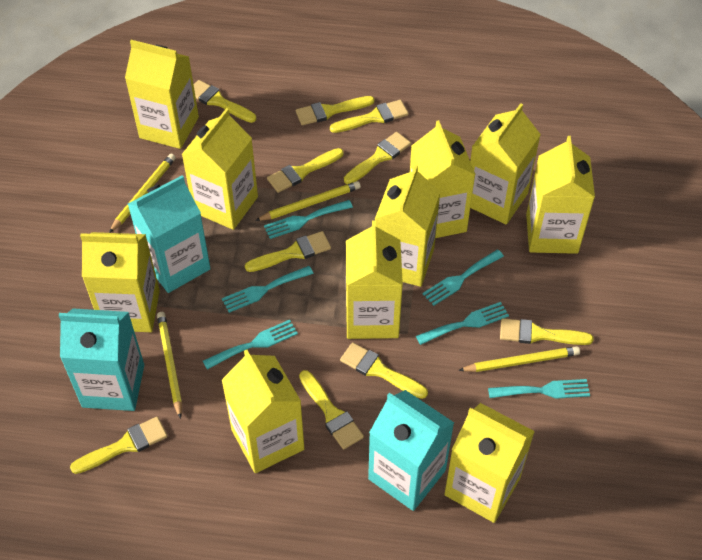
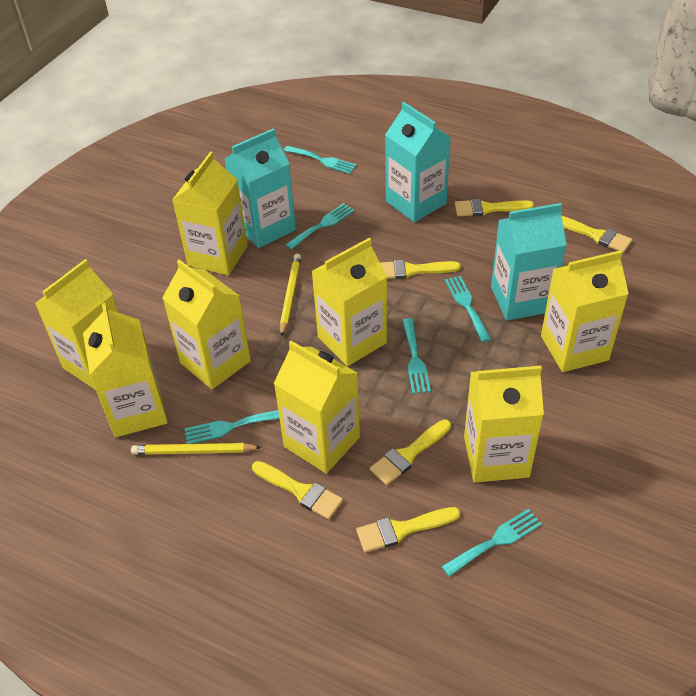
yellow brush: [70,417,167,474] [194,80,256,123] [245,231,331,272] [267,148,344,193] [296,96,375,125] [299,370,364,450] [330,100,409,133] [340,342,428,399] [344,132,411,184] [500,318,593,345] = 10 -> [252,461,343,520] [356,507,460,553] [370,419,451,485] [380,260,461,279] [455,199,534,216] [562,216,632,253] = 6
yellow carton: [80,232,160,332] [125,40,199,149] [181,108,258,230] [221,350,304,473] [346,221,403,339] [375,165,441,287] [410,120,476,238] [444,403,535,523] [470,103,541,225] [526,136,595,254] = 10 -> [35,259,119,390] [83,303,168,437] [162,259,251,389] [172,151,248,276] [274,341,360,474] [312,238,387,366] [464,366,544,482] [541,250,629,372] = 8
yellow pencil: [109,154,176,233] [157,312,182,419] [255,181,361,221] [458,346,580,372] = 4 -> [131,443,262,455] [280,254,301,337] = 2

